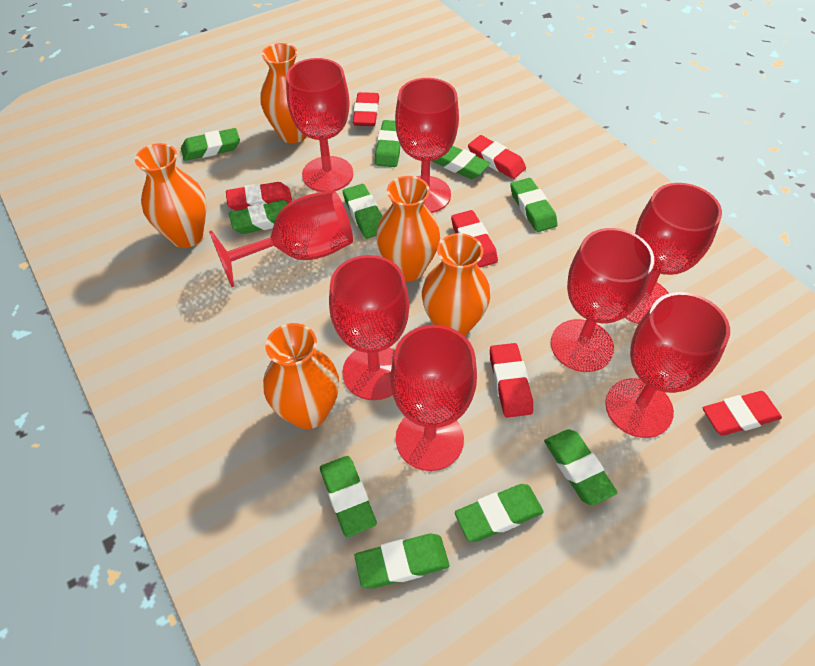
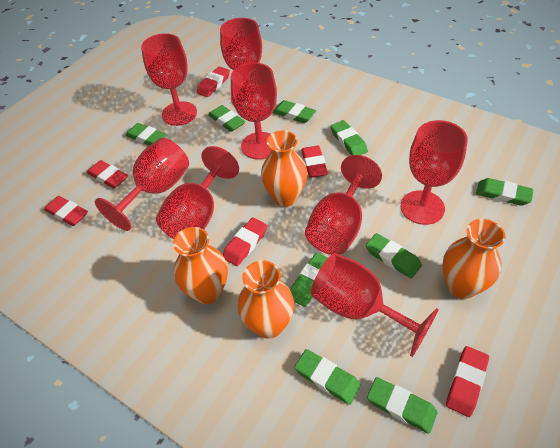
green eraser: [181,128,240,161] [229,200,289,234] [320,456,377,537] [343,184,382,239] [354,534,449,589] [375,120,402,167] [432,146,490,179] [455,484,544,542] [510,178,558,232] [544,429,618,506] = 10 -> [125,123,167,146] [208,105,245,132] [273,100,316,123] [290,253,328,307] [294,349,361,405] [331,120,368,155] [366,233,422,279] [367,377,437,434] [476,178,533,206] = 9
orange vase: [135,143,207,248] [260,43,307,143] [263,323,339,429] [376,176,440,281] [422,233,490,336] = 5 -> [173,227,228,304] [238,260,294,339] [261,130,308,207] [443,219,506,299] = 4

